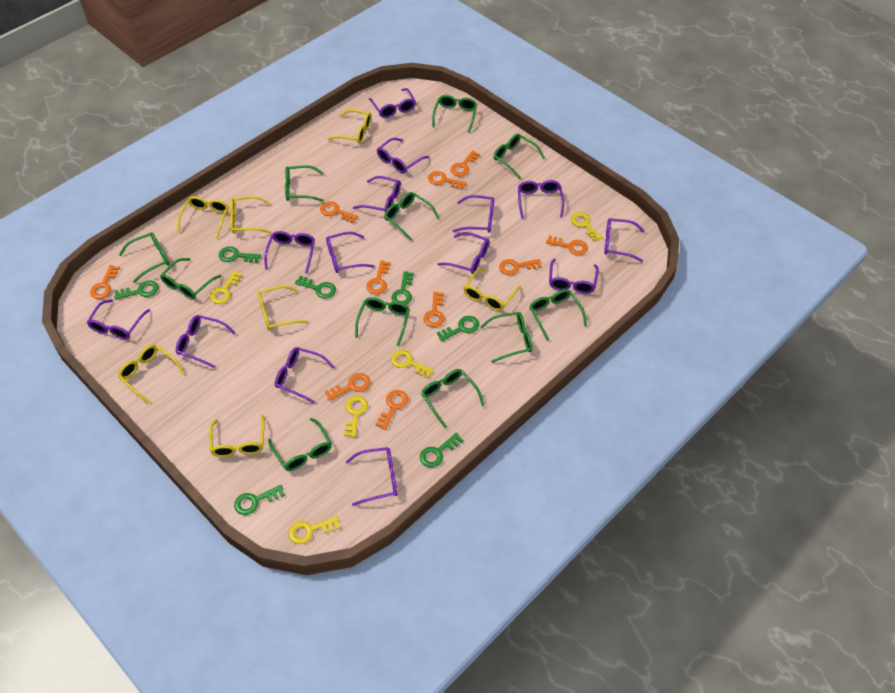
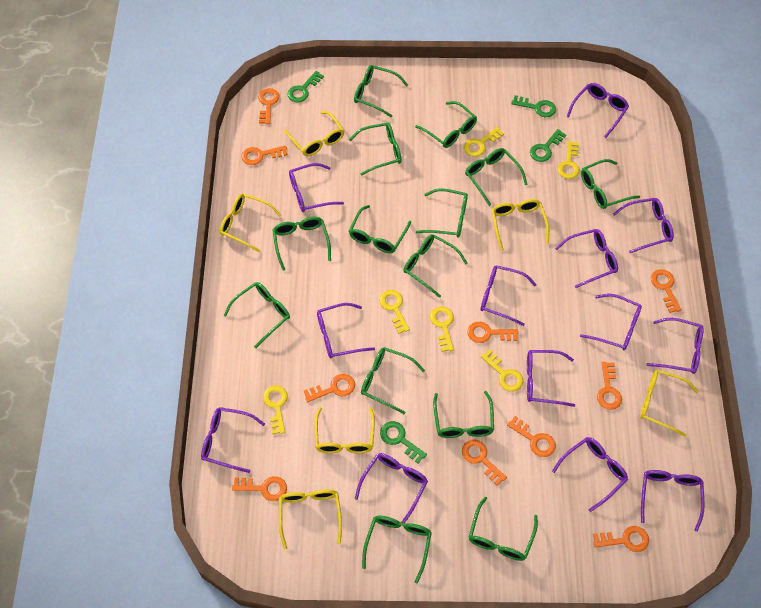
green glasses: [119,232,169,283] [160,258,221,300] [268,418,331,471] [285,165,324,202] [355,297,410,346] [384,192,439,241] [421,369,485,428] [432,95,477,133] [480,312,532,363] [493,134,545,179] [529,289,587,341] = 11 -> [223,282,290,348] [272,217,331,271] [349,123,402,176] [349,205,411,253] [354,65,408,118] [361,347,425,414] [362,516,432,583] [404,234,468,298] [415,101,477,148] [416,188,468,237] [433,391,494,438] [465,148,528,206] [469,496,538,561] [581,159,640,209] = 14
green key: [114,280,159,300] [219,246,261,263] [234,485,285,515] [295,276,336,299] [391,271,414,305] [420,433,464,468] [437,316,479,341] = 7 -> [287,71,324,102] [380,421,427,463] [511,95,556,117] [530,129,566,162] = 4
purple glasses: [87,299,150,339] [176,315,236,368] [264,231,315,274] [275,347,334,403] [326,232,374,273] [346,447,397,506] [353,176,401,212] [369,88,416,118] [377,138,430,174] [437,232,489,274] [453,195,494,233] [518,180,564,219] [549,259,599,294] [604,218,645,262] = 14 -> [201,407,265,473] [289,163,344,212] [317,303,375,359] [355,453,428,523] [481,265,537,326] [527,350,575,407] [552,437,628,512] [555,229,618,288] [566,83,629,138] [580,294,642,350] [613,198,674,253] [641,470,705,532] [646,318,704,374] = 13
yellow glasses: [118,345,185,404] [177,196,229,239] [209,414,265,457] [230,196,271,234] [257,285,309,330] [327,109,372,144] [464,269,521,311] = 7 -> [220,194,281,252] [279,489,342,549] [284,111,344,156] [315,407,375,453] [492,199,549,251] [640,370,699,437] = 6
yellow key: [210,271,243,304] [288,516,340,544] [344,396,368,438] [391,350,434,379] [571,212,603,242] = 5 -> [263,385,288,435] [379,290,410,334] [430,306,454,352] [464,127,504,157] [481,349,524,392] [558,141,580,179] = 6

